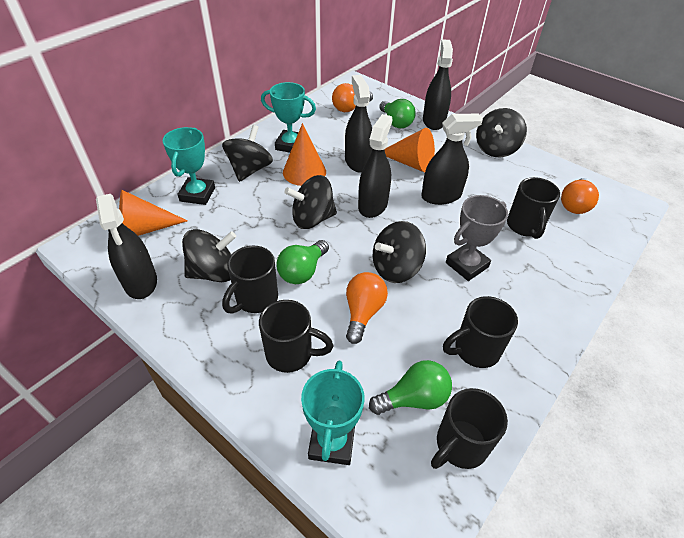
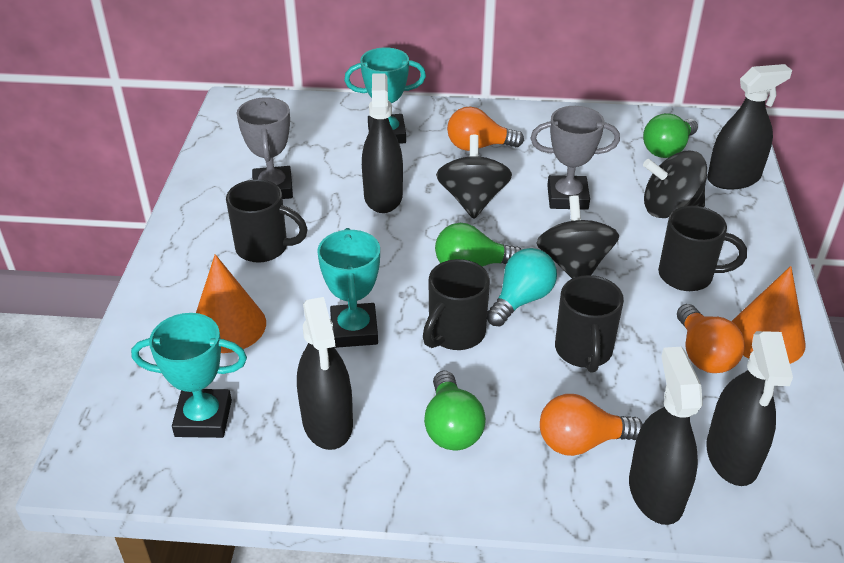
black mug: [222,246,278,314] [259,300,334,373] [431,388,508,469] [443,296,518,368] [507,177,560,239] = 5 -> [226,179,308,263] [423,259,490,350] [555,275,624,373] [658,206,747,291] = 4
black spinning top: [182,229,236,282] [222,125,273,182] [285,175,337,229] [373,221,426,283] [476,108,527,157] = 5 -> [436,135,512,219] [536,195,619,279] [643,151,707,218] = 3
grey trophy: [446,195,508,281] = 1 -> [236,97,293,199] [531,106,620,210] = 2
orange cone: [119,190,188,236] [283,123,326,186] [384,128,435,172] = 3 -> [196,254,266,353] [732,266,806,364] = 2
turquoise light bulb: none = 0 -> [487,248,557,326] = 1

